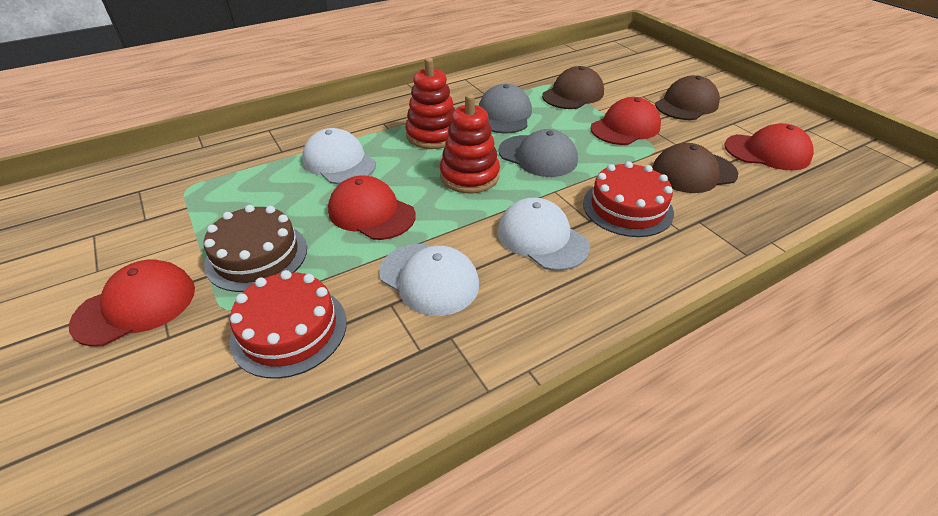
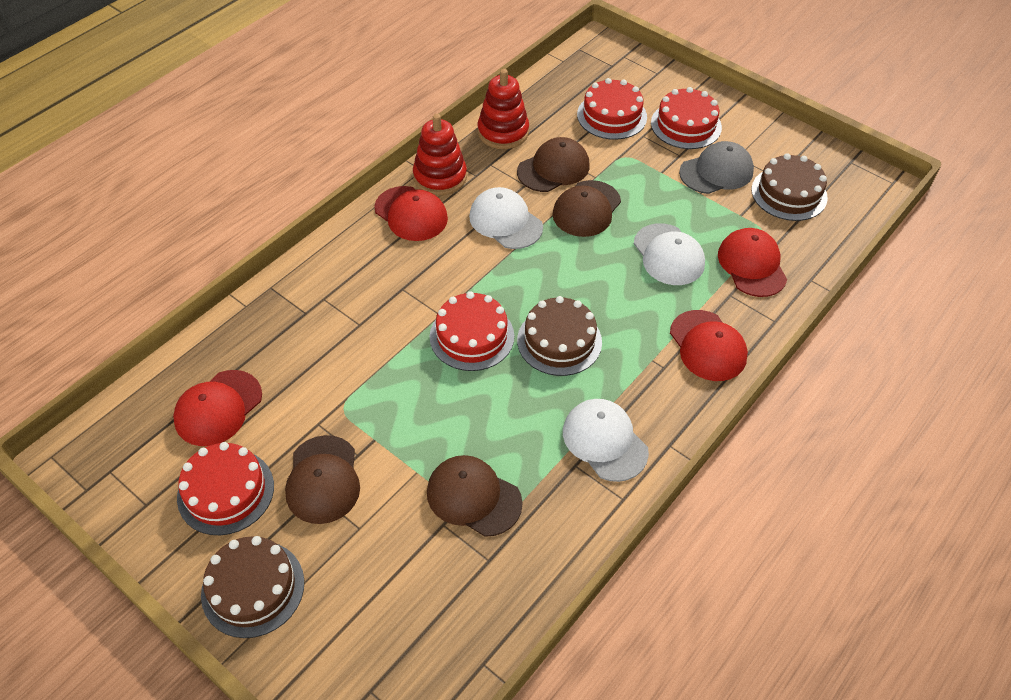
brown cake: [204,205,307,292] = 1 -> [201,536,304,638] [517,296,602,376] [751,153,828,221] = 3
brown cap: [542,66,604,109] [652,143,738,193] [655,75,720,120] = 3 -> [285,435,360,524] [427,455,522,537] [517,137,589,192] [552,180,621,237] = 4
grey cap: [479,84,532,133] [498,129,578,177] = 2 -> [679,141,754,194] = 1
red cake: [230,270,347,379] [583,161,674,237] = 2 -> [177,442,274,535] [430,291,514,371] [577,78,647,140] [651,87,722,149] = 4

